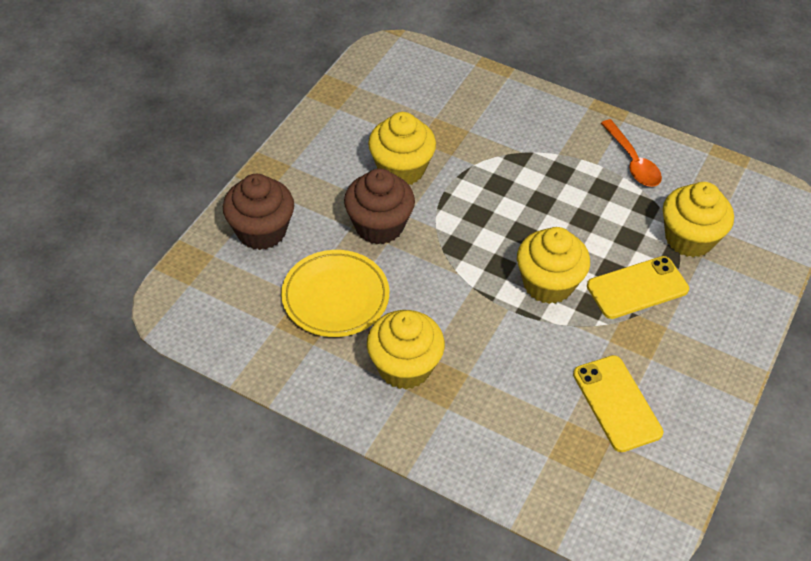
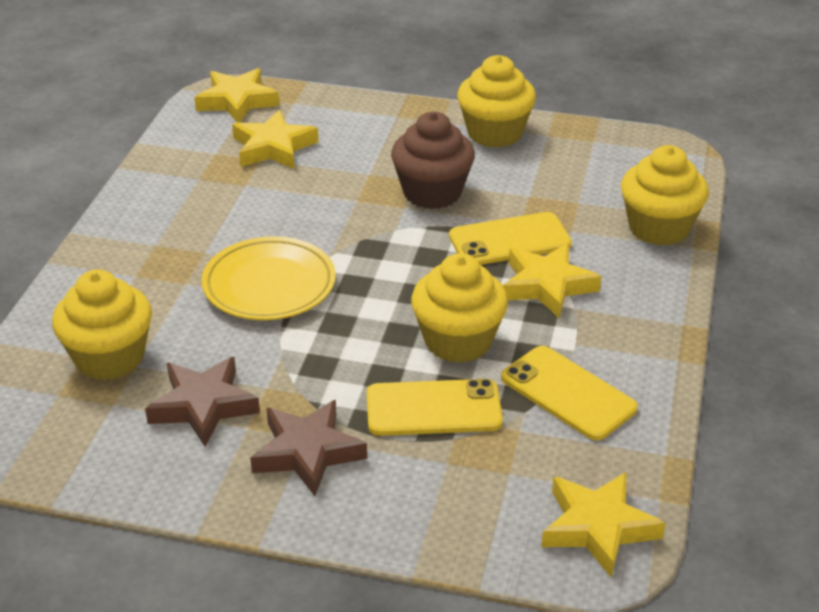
brown cupcake: [223,174,294,250] [344,168,415,244] = 2 -> [391,112,475,209] = 1
brown star: none = 0 -> [145,357,260,446] [250,400,367,496] = 2
orange spoon: [601,119,662,187] = 1 -> none = 0
yellow phone: [573,355,663,452] [587,256,689,319] = 2 -> [367,379,503,436] [449,212,572,265] [501,346,638,441] = 3
yellow star: none = 0 -> [194,68,279,123] [232,110,318,169] [503,243,602,319] [541,472,665,577] = 4

